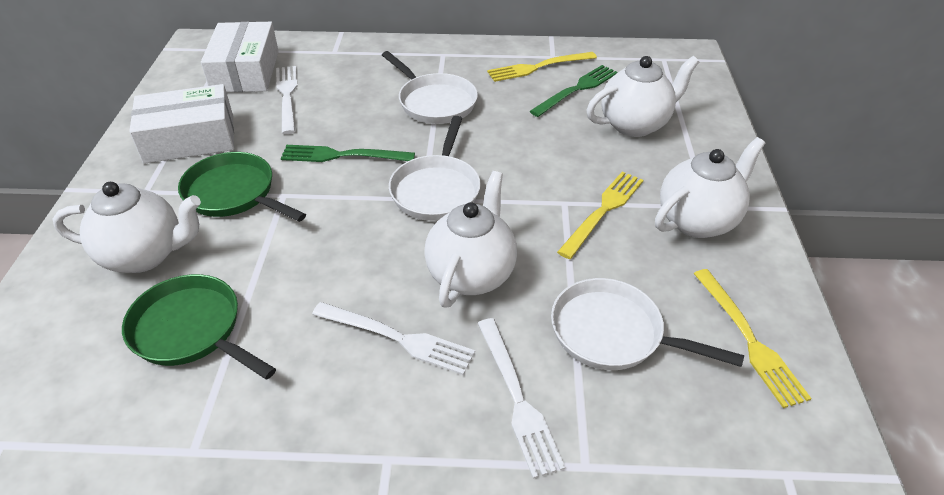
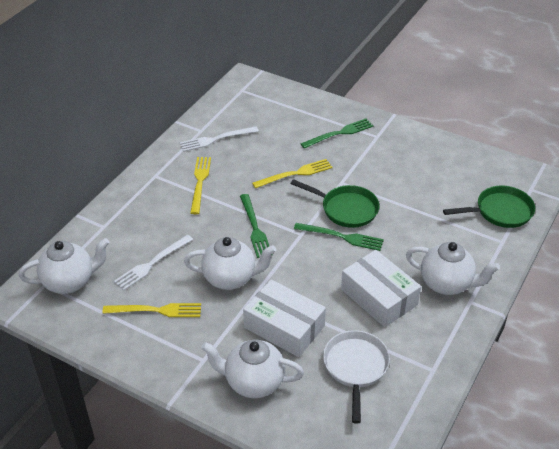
green fork: [281,145,415,162] [529,65,618,117] = 2 -> [240,194,269,258] [294,223,384,251] [301,119,374,148] = 3
white fork: [276,66,297,134] [312,302,475,375] [478,318,565,479] = 3 -> [114,235,193,290] [180,127,259,152] = 2
white pan: [382,51,478,124] [389,116,481,221] [551,278,744,370] = 3 -> [323,330,390,424] = 1

